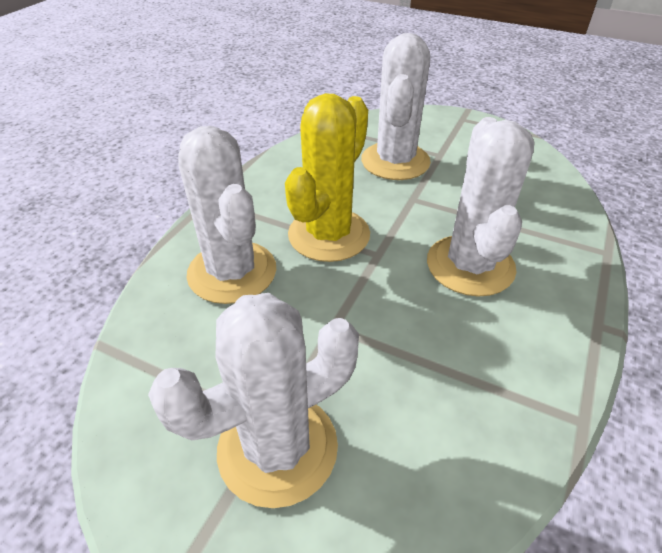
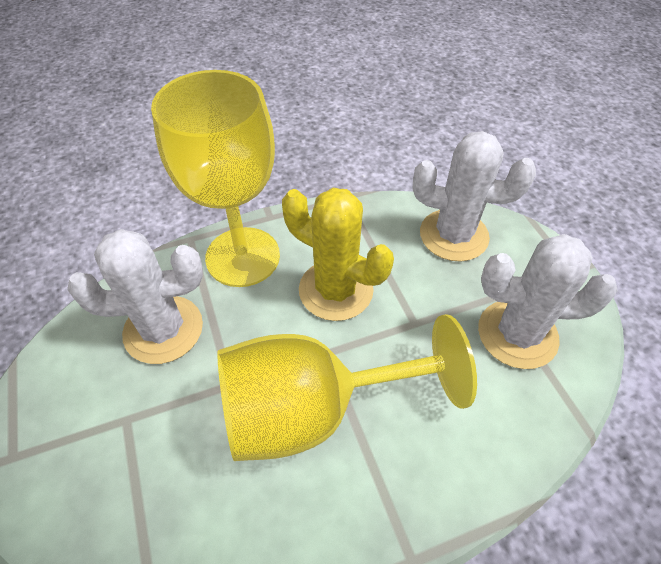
white cactus: [148,293,359,508] [178,126,276,304] [361,33,431,180] [427,117,535,297] = 4 -> [67,229,203,364] [413,131,536,262] [478,234,618,369] = 3
yellow goblet: none = 0 -> [151,70,280,287] [217,314,477,461] = 2

